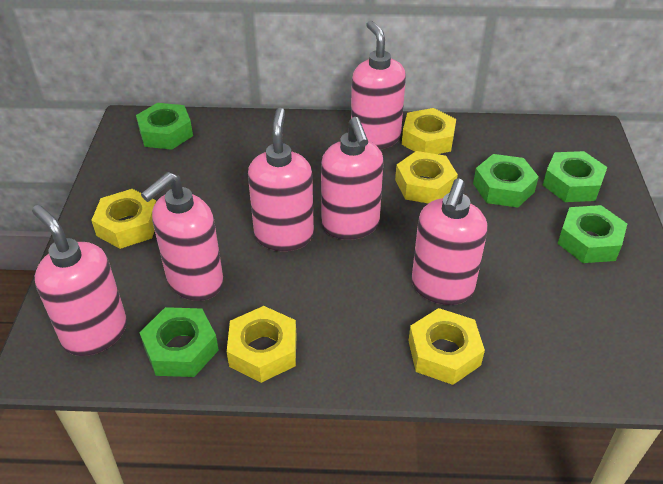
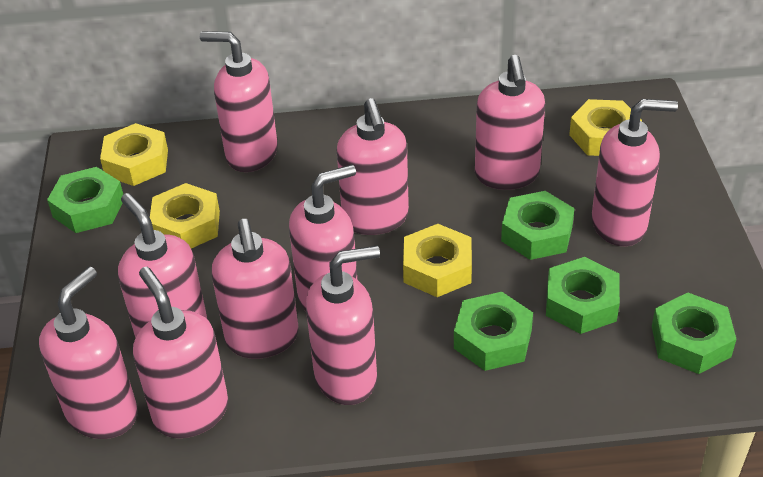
pink soap dispenser: [32,205,127,356] [141,172,224,301] [248,108,314,251] [321,117,384,240] [351,21,406,149] [411,178,488,305] = 6 -> [39,267,138,439] [118,193,208,338] [133,267,228,438] [200,31,278,172] [212,219,299,359] [289,164,357,311] [306,245,380,405] [336,98,409,235] [475,55,545,190] [591,99,678,246] = 10
yellow nut: [91,189,156,249] [227,306,297,383] [395,151,458,204] [402,108,456,154] [409,308,485,385] = 5 -> [100,123,168,186] [150,183,220,248] [403,224,472,297] [569,99,642,156] = 4

